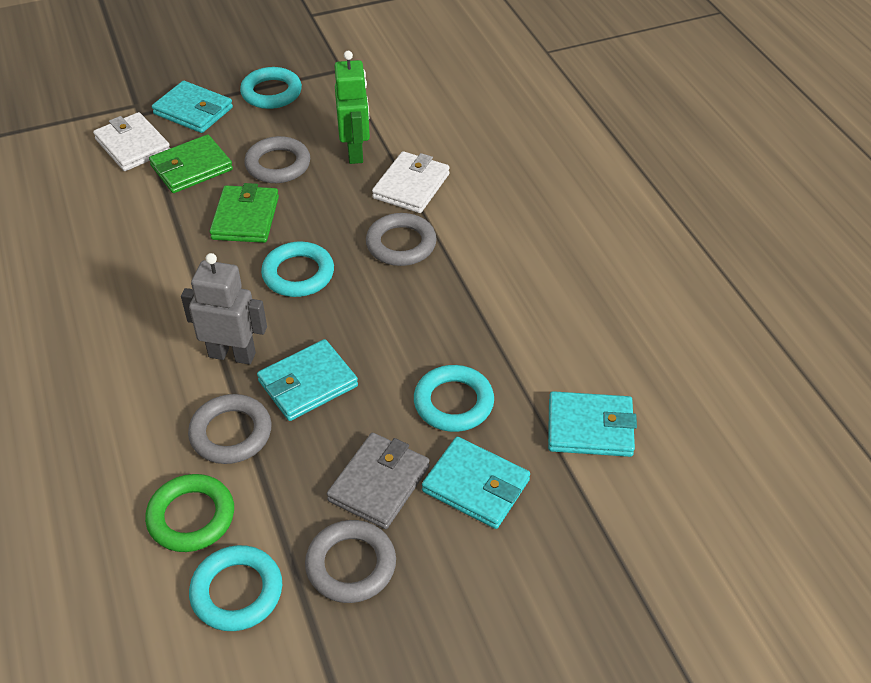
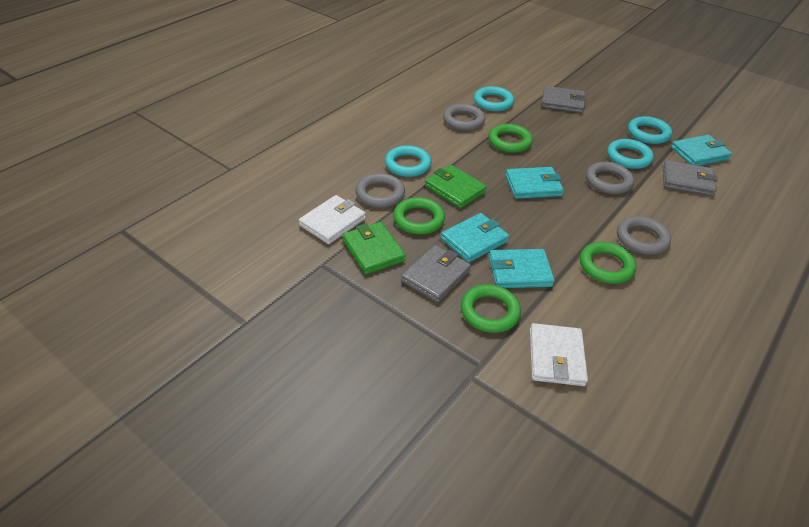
green ring: [145,474,234,552] = 1 -> [393,197,445,235] [461,284,521,333] [489,124,533,153] [580,242,636,284] = 4
green robot: [334,51,370,164] = 1 -> none = 0
grey robot: [181,253,267,365] = 1 -> none = 0
grey wallet: [327,433,430,529] = 1 -> [401,245,471,303] [541,86,586,113] [663,160,718,196] = 3

